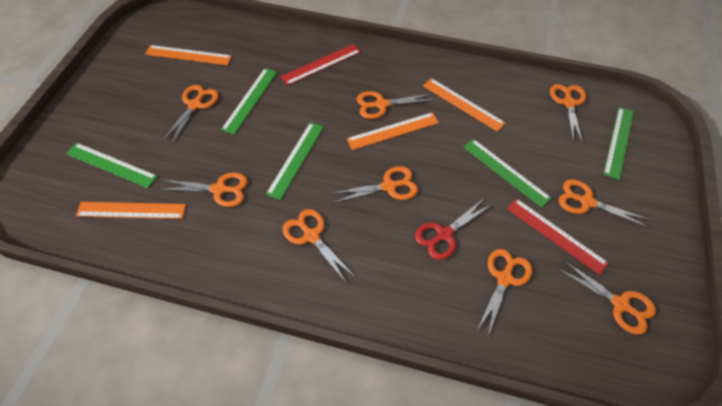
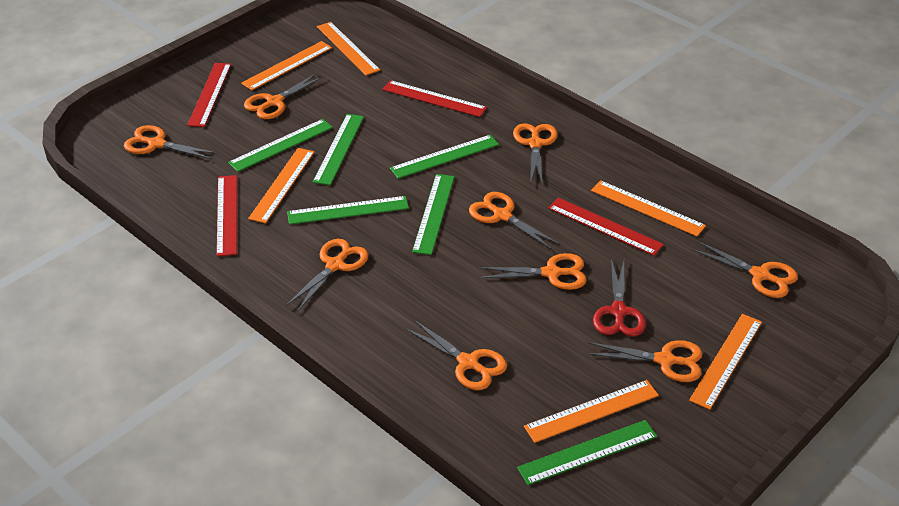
green ruler: [66,143,157,188] [221,68,277,135] [266,122,324,200] [463,139,552,208] [603,107,634,180] = 5 -> [228,119,333,172] [287,196,409,225] [313,114,364,185] [390,135,499,179] [412,174,454,255] [517,420,657,485] = 6
orange ruler: [76,202,186,219] [145,45,232,65] [347,112,439,150] [423,78,506,132] = 4 -> [241,41,332,90] [248,148,315,224] [317,22,380,75] [524,380,659,443] [591,180,706,236] [689,314,762,410] = 6
red ruler: [280,44,361,86] [507,198,609,275] = 2 -> [187,63,231,127] [216,175,237,256] [382,80,487,117] [548,198,664,256] = 4

